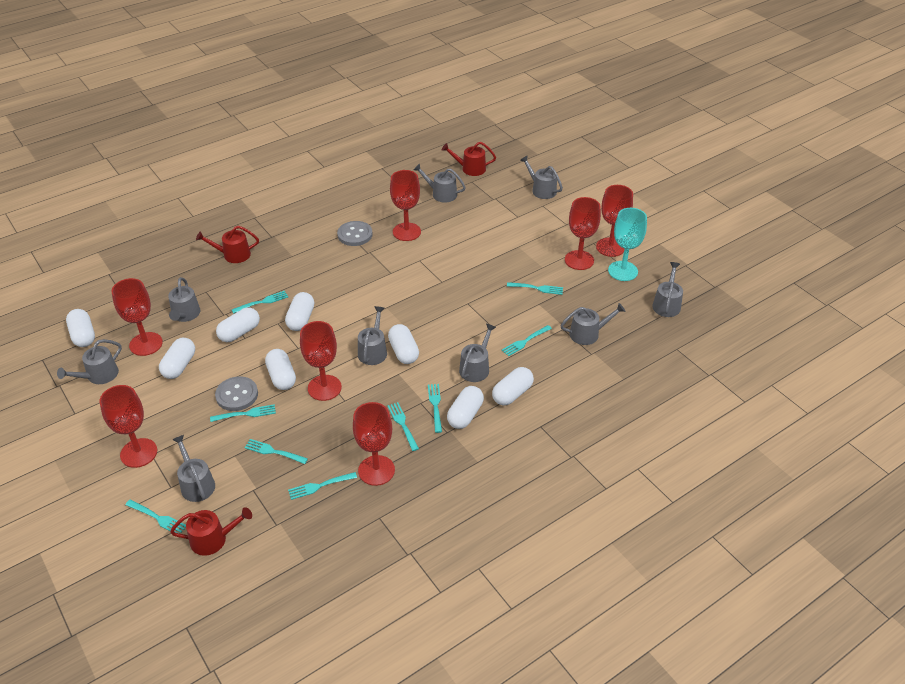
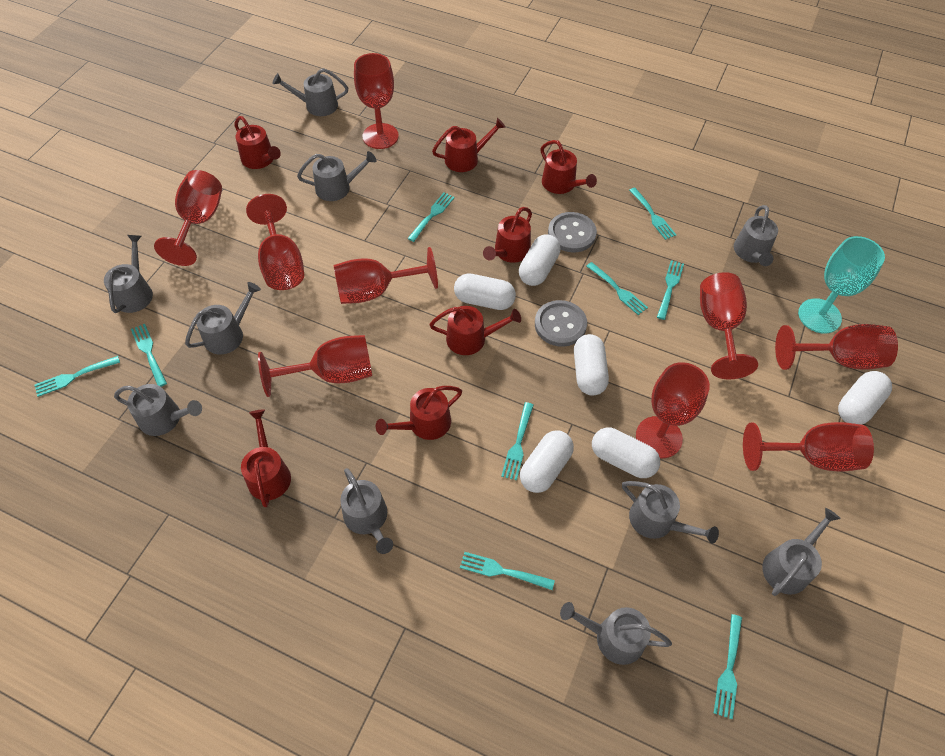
grey watering can: [57,339,122,384] [168,277,200,322] [172,435,215,502] [358,306,387,365] [414,164,466,203] [459,324,496,382] [521,155,563,199] [560,303,625,345] [652,262,683,317] = 9 -> [104,235,153,313] [114,384,202,436] [185,282,261,354] [272,68,348,116] [297,151,376,201] [340,468,393,554] [560,602,672,665] [622,481,719,544] [734,205,778,266] [762,508,841,596] = 10
red goblet: [99,385,157,468] [111,278,163,356] [300,321,342,401] [353,402,395,486] [390,170,421,241] [565,197,601,270] [596,185,633,257] = 7 -> [154,170,222,266] [246,194,304,290] [258,335,372,397] [333,247,438,304] [354,53,399,149] [636,362,710,458] [700,272,758,379] [743,422,874,471] [775,324,898,370] = 9
red watering can: [170,507,252,556] [196,226,259,263] [442,142,496,176] = 3 -> [235,116,281,169] [241,409,291,508] [375,386,462,440] [429,306,521,355] [432,118,506,172] [483,207,532,263] [540,140,597,194] = 7
white capsule: [66,309,95,347] [159,338,195,379] [216,307,260,342] [265,349,296,390] [285,292,314,331] [388,324,419,364] [447,386,484,429] [492,367,534,406] = 8 -> [454,273,516,310] [519,234,561,286] [520,430,574,493] [574,334,609,396] [592,428,660,478] [838,371,892,425] = 6

